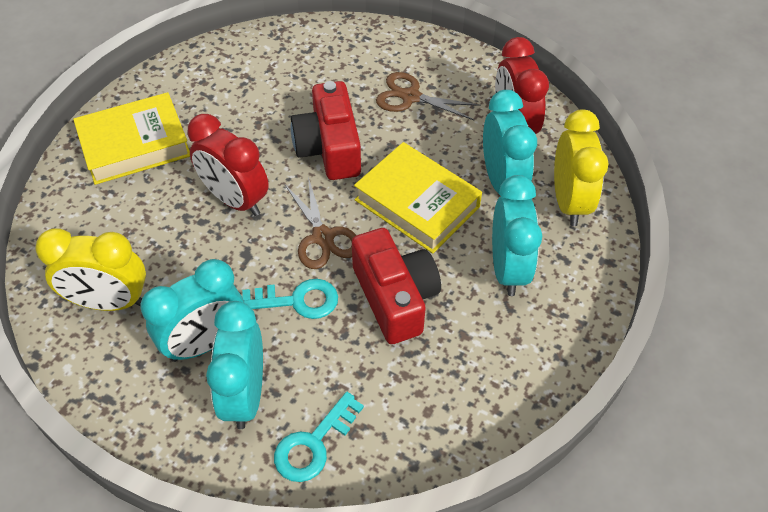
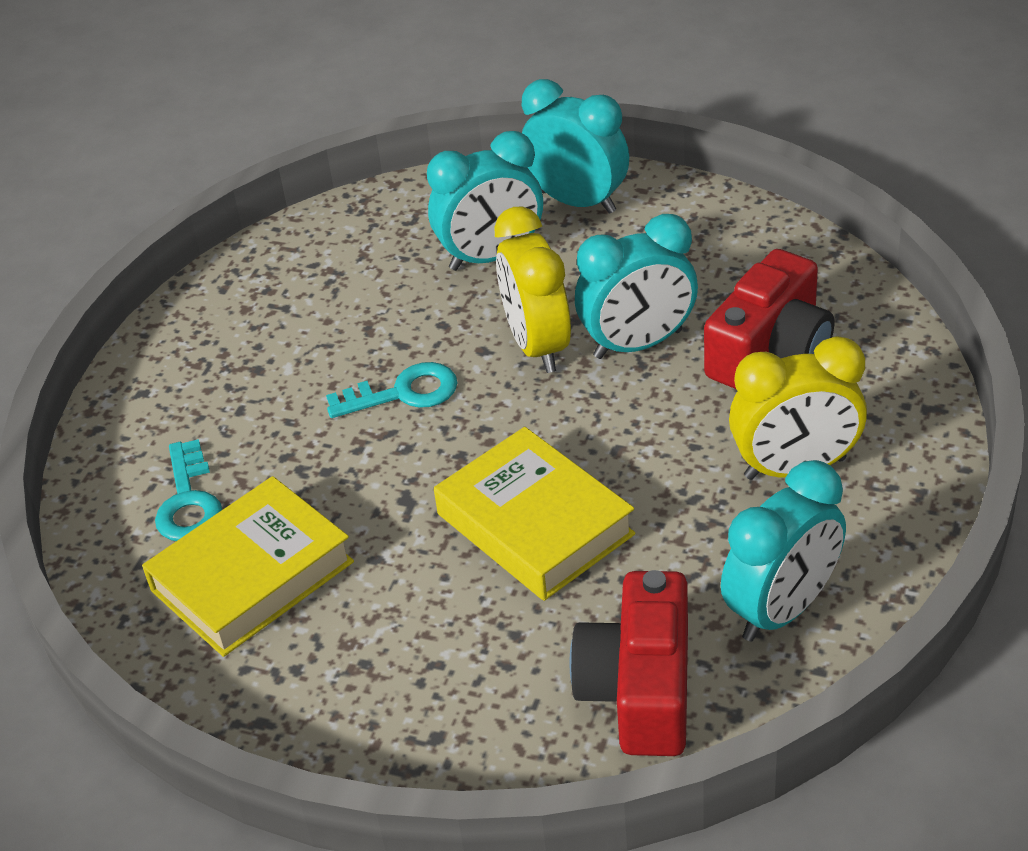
brown scissors: [285,177,356,269] [376,72,481,120] = 2 -> none = 0
red clock: [188,114,269,216] [495,37,549,134] = 2 -> none = 0

